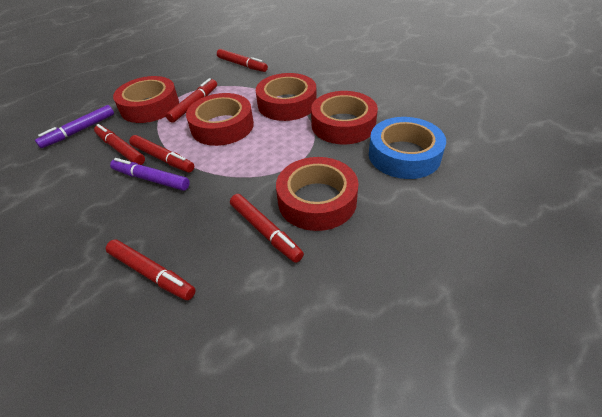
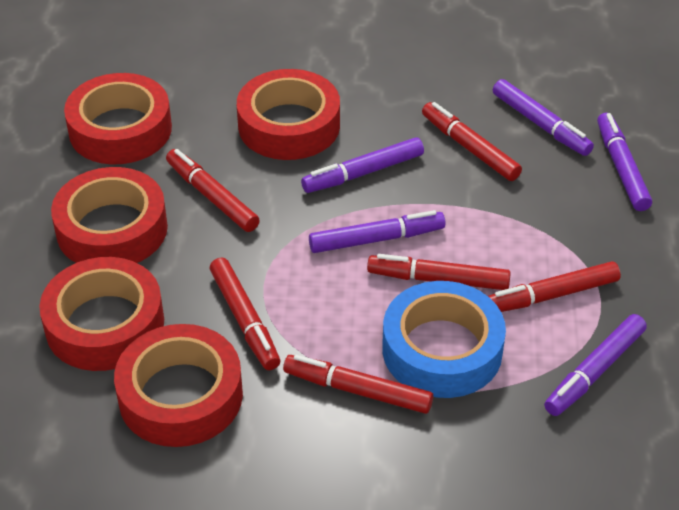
purple marker: [35,105,114,148] [110,158,190,191] = 2 -> [301,137,424,193] [309,210,446,253] [493,79,594,156] [544,314,647,416] [597,113,652,211] = 5

